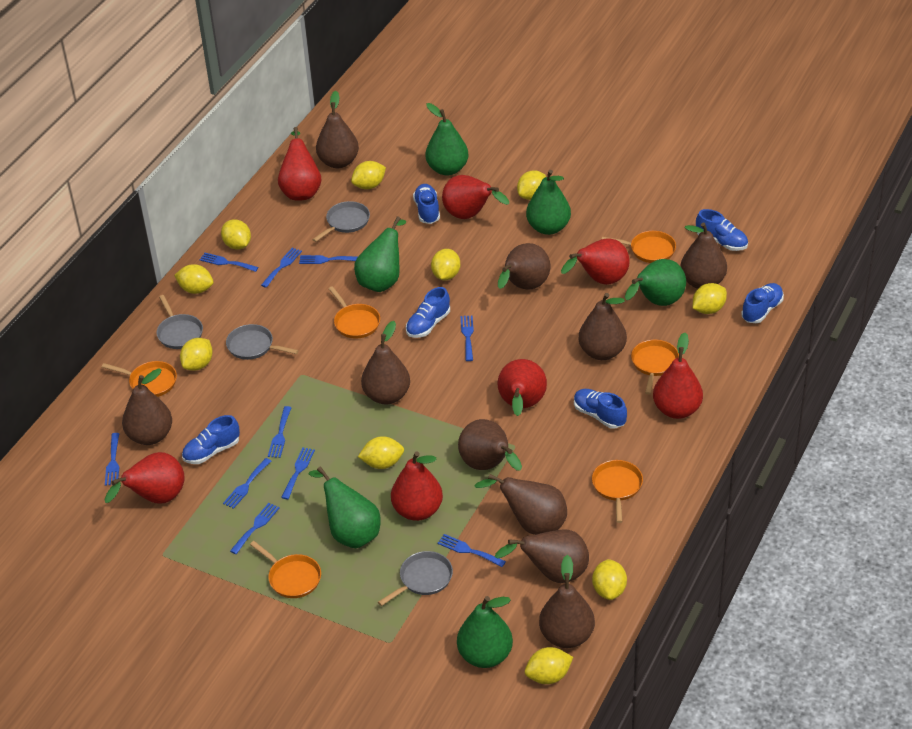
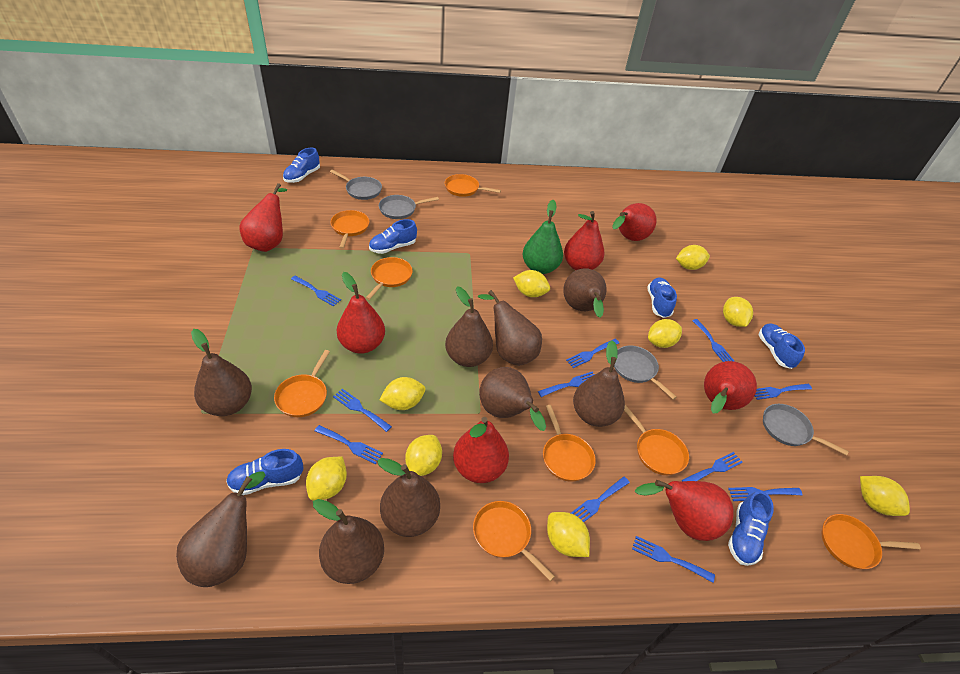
blue fork: [105,433,119,486] [200,253,259,272] [223,458,271,509] [230,503,280,554] [261,248,302,288] [268,406,292,458] [281,447,315,500] [299,255,358,264] [437,534,506,567] [460,315,474,361] = 10 -> [291,276,341,306] [315,425,383,464] [333,389,392,432] [538,371,595,397] [566,339,619,368] [571,476,630,522] [632,536,715,583] [682,452,743,481] [692,319,735,362] [728,487,803,501] [755,384,812,400] = 11
brown pear: [122,368,172,445] [316,91,359,168] [361,321,410,404] [458,419,522,471] [474,474,567,535] [495,530,589,583] [498,243,550,290] [539,555,595,648] [579,293,627,360] [680,223,727,289] = 10 -> [176,471,265,587] [191,329,252,416] [313,499,384,584] [377,458,440,537] [445,286,493,367] [478,290,542,366] [479,367,546,431] [563,268,607,318] [573,340,625,427] = 9
green pear: [308,466,381,548] [354,216,406,292] [425,103,469,176] [457,596,513,668] [526,170,571,235] [625,259,686,306] = 6 -> [523,200,563,274] = 1
orange pan: [102,361,177,397] [250,541,321,598] [329,286,380,339] [592,460,643,523] [602,231,676,263] [631,340,679,395] = 6 -> [274,350,330,417] [330,210,369,249] [366,257,413,300] [445,174,501,197] [473,501,555,581] [543,405,596,482] [624,405,689,475] [822,514,921,569] = 8
yellow lemon: [174,264,214,294] [180,338,213,371] [221,219,251,250] [351,161,386,189] [358,436,404,469] [431,249,460,280] [517,170,546,200] [525,647,573,684] [592,559,627,600] [693,283,727,314] = 10 -> [306,456,347,501] [379,377,425,410] [405,435,442,476] [513,270,550,297] [547,512,590,557] [648,319,682,348] [676,245,710,270] [723,297,753,327] [860,476,910,516] = 9

